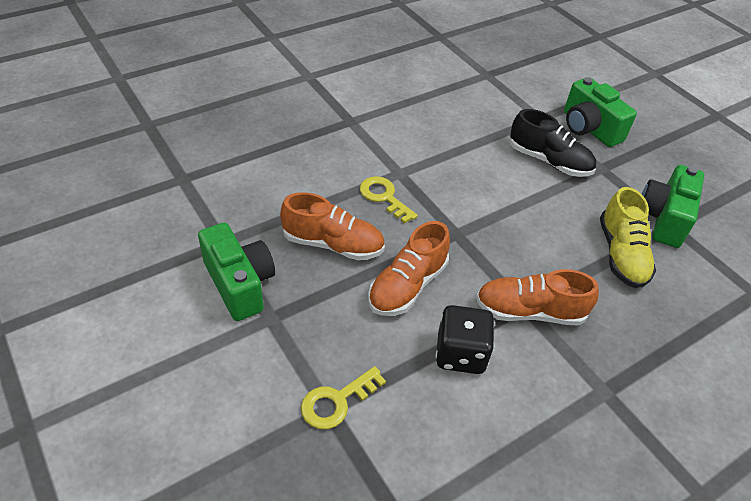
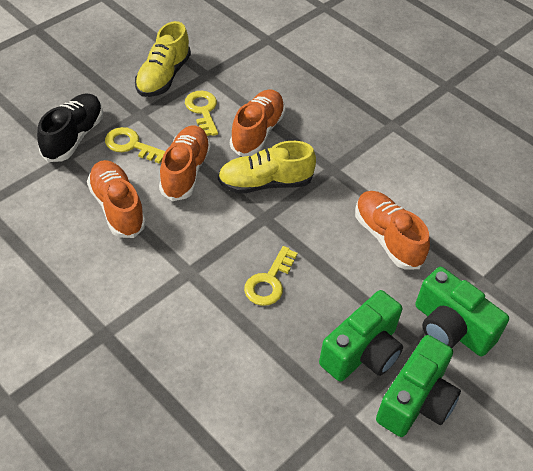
black dice: [435,305,495,374] = 1 -> none = 0
orange shoe: [280,192,385,260] [368,221,450,316] [476,269,599,326] = 3 -> [87,160,146,238] [159,126,211,201] [230,89,285,156] [355,191,430,269] = 4
yellow key: [301,366,386,429] [360,176,418,224] = 2 -> [105,127,165,164] [185,91,218,136] [244,246,298,306] = 3
yellow shoe: [600,187,656,288] = 1 -> [135,21,191,97] [218,141,316,194] = 2

